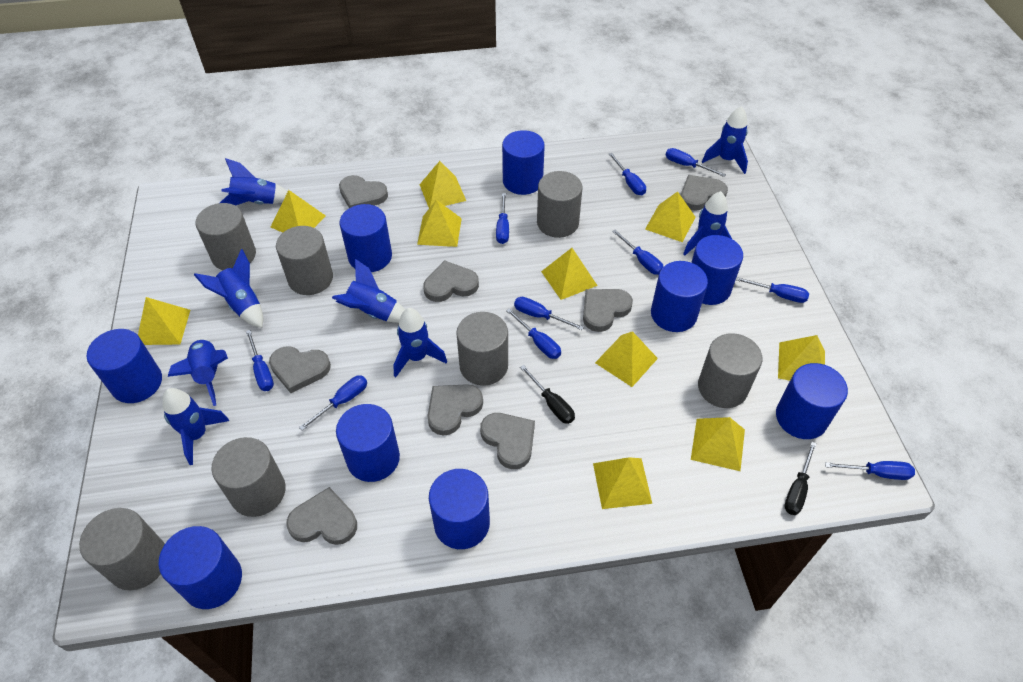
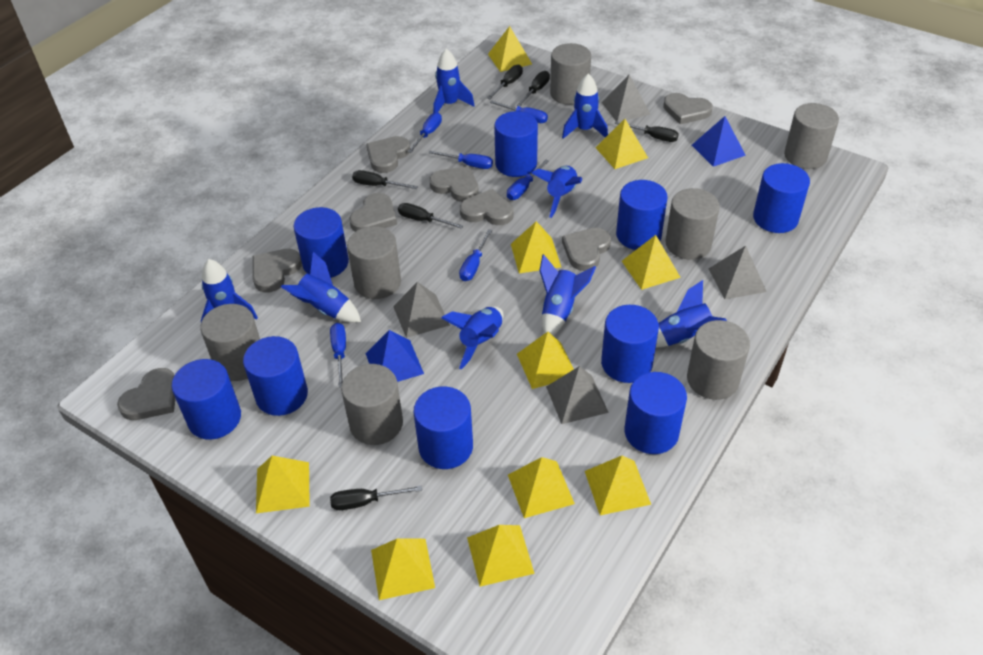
black screwdriver: [520,365,575,424] [784,442,817,515] = 2 -> [330,486,422,510] [352,170,418,189] [398,203,463,229] [487,65,523,99] [517,71,550,106] [614,121,679,142] = 6
blue pyramid: none = 0 -> [365,330,424,382] [692,116,746,167] = 2
blue screwdriver: [246,330,274,391] [299,375,367,431] [496,193,509,244] [506,308,561,359] [514,297,584,330] [609,153,646,195] [612,230,664,275] [665,148,726,177] [736,277,809,303] [825,461,915,480] = 10 -> [330,323,346,387] [408,112,442,153] [429,151,493,169] [459,229,492,281] [490,100,548,123] [507,160,549,200] = 6
grey pyramid: none = 0 -> [393,282,450,338] [546,366,609,424] [601,75,650,122] [709,246,767,299] = 4

